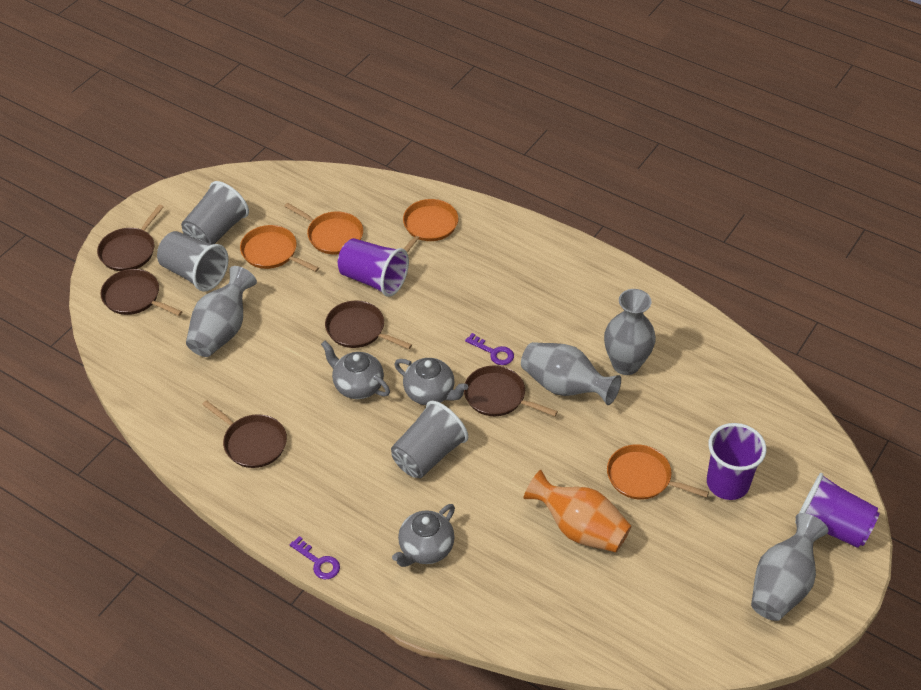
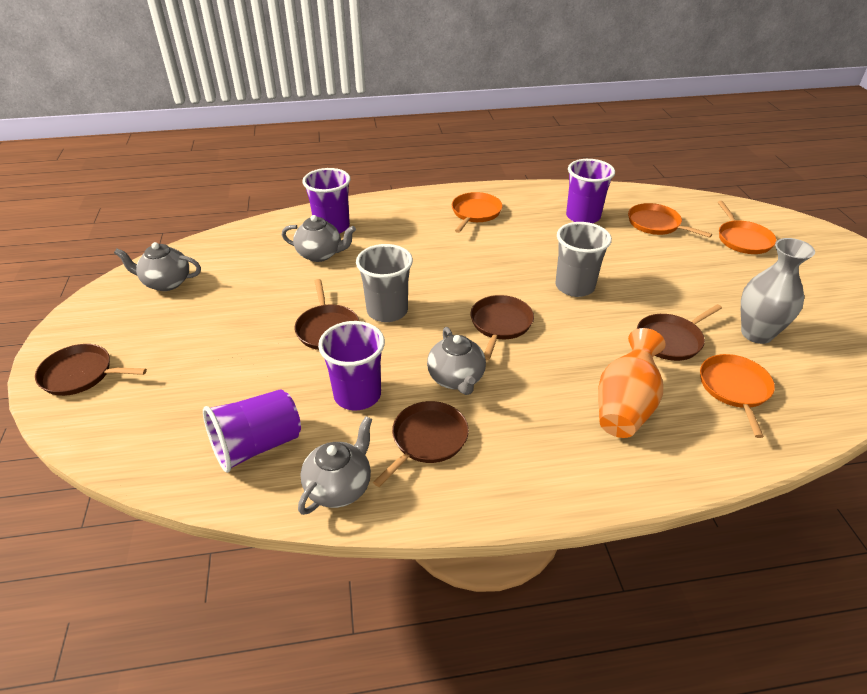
grey cup: [157,231,229,291] [181,181,249,244] [391,401,468,478] = 3 -> [356,244,413,322] [555,222,612,297] = 2
grey teapot: [321,341,390,399] [392,504,455,567] [394,358,468,405] = 3 -> [114,242,201,291] [282,215,356,262] [298,416,372,515] [427,327,486,395] = 4
grey vase: [186,266,257,357] [521,342,621,405] [604,289,656,375] [751,513,828,621] = 4 -> [741,238,815,344] = 1
purple cup: [338,238,409,297] [707,423,766,500] [795,473,880,548] = 3 -> [203,389,301,473] [302,168,351,234] [318,321,385,410] [566,159,615,223] = 4
purple key: [290,536,340,579] [465,333,514,365] = 2 -> none = 0

